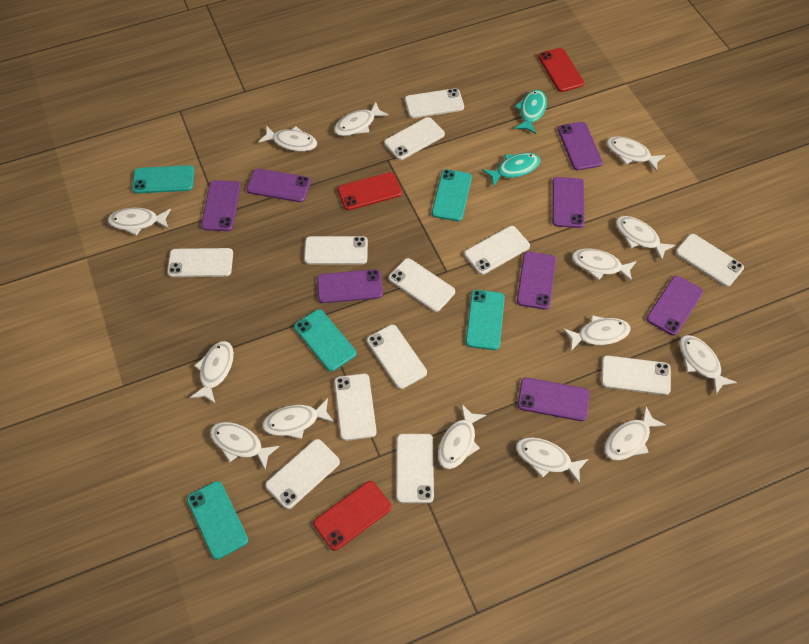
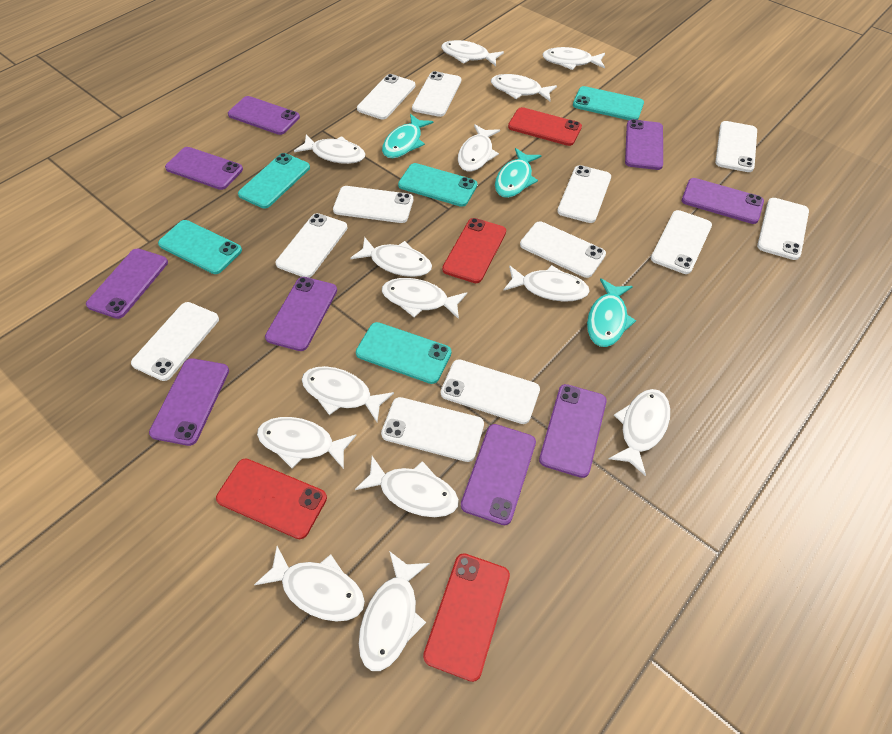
purple phone: [201,180,241,231] [247,168,311,202] [317,269,383,303] [517,252,556,310] [518,377,590,421] [552,177,585,228] [558,122,602,170] [646,276,703,336] = 8 -> [86,248,168,319] [149,358,229,446] [165,147,243,190] [228,96,300,135] [265,277,337,351] [461,424,536,525] [539,384,607,478] [625,119,663,170] [682,178,764,224] = 9
red phone: [314,481,391,551] [337,172,402,210] [538,48,584,92] = 3 -> [216,458,327,539] [423,553,510,682] [442,218,506,283] [508,107,582,146] = 4
turquoise fish: [482,153,541,187] [514,90,547,134] = 2 -> [382,114,434,158] [495,148,542,198] [587,278,636,347] = 3

